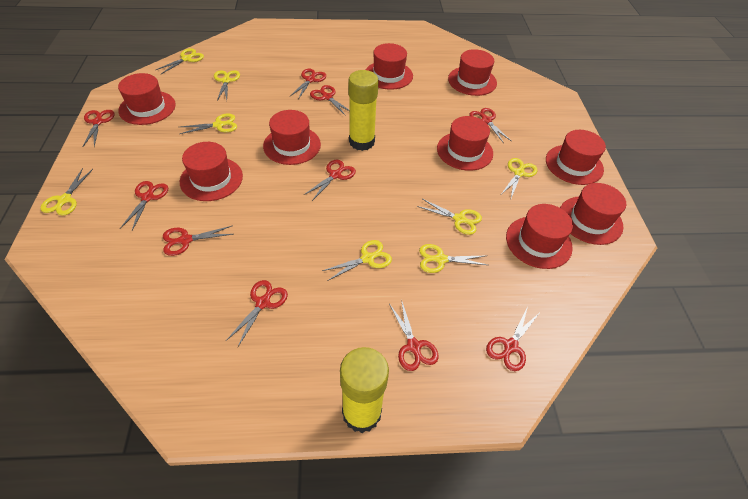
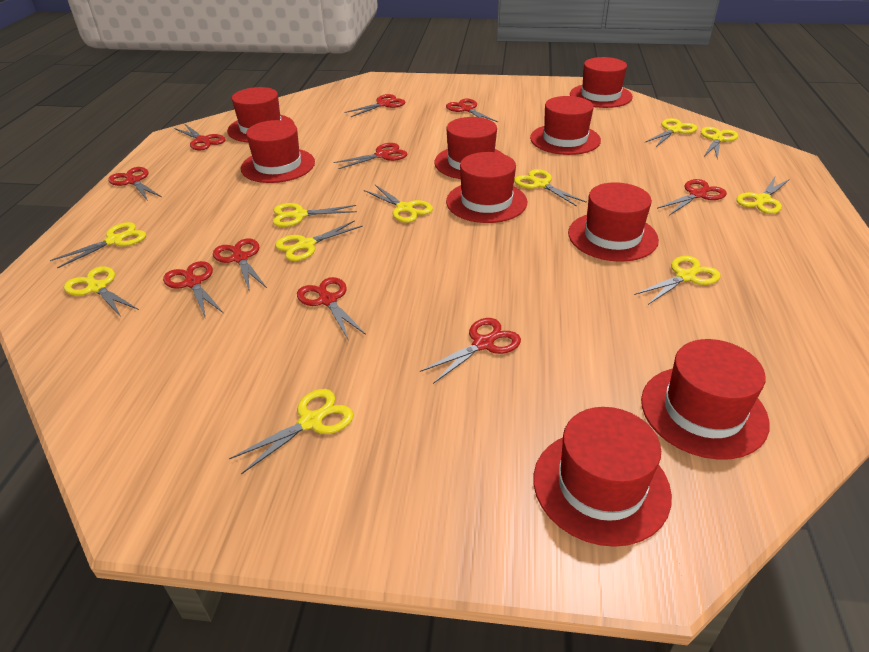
yellow glue stick: [340,347,389,433] [348,70,379,151] = 2 -> none = 0
yellow scissors: [40,168,93,216] [156,48,204,74] [180,113,237,134] [214,70,240,101] [322,240,392,281] [417,199,482,235] [419,244,487,273] [502,158,537,198] = 8 -> [50,222,146,269] [64,266,139,317] [229,389,354,474] [273,203,357,227] [275,220,363,261] [364,185,433,223] [514,169,587,206] [634,256,721,305] [644,118,697,147] [701,127,738,160] [736,177,791,214] = 11

